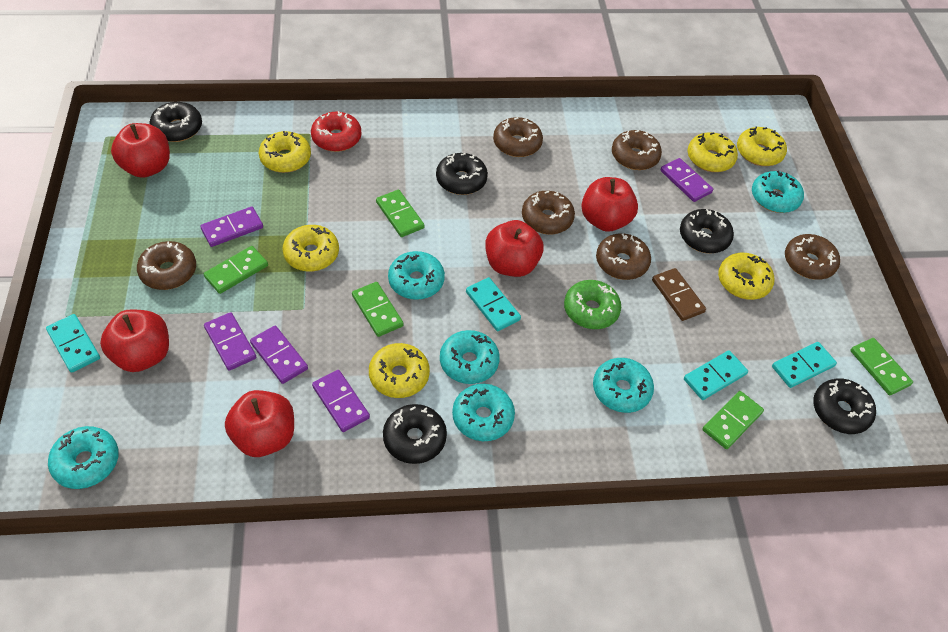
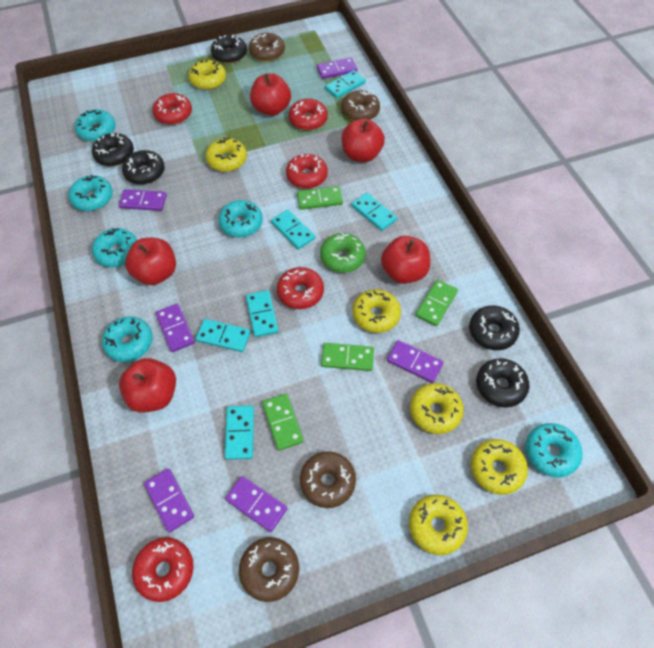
brown domino: [652,268,706,321] = 1 -> none = 0
brown donut: [137,241,196,290] [493,117,543,157] [522,191,575,235] [596,233,651,280] [612,130,662,170] [785,234,840,280] = 6 -> [239,537,299,602] [249,33,285,61] [300,451,356,508] [341,90,380,121] = 4
green domino: [204,246,268,294] [352,282,403,337] [376,190,424,237] [702,391,764,449] [850,338,913,395] = 5 -> [262,394,304,451] [297,186,343,210] [321,343,374,371] [415,279,458,326] = 4
purple domino: [200,207,263,247] [204,312,256,371] [250,326,308,384] [312,370,370,432] [660,158,713,202] = 5 -> [119,189,167,211] [144,468,194,533] [155,303,195,352] [225,476,288,532] [317,58,357,79] [387,340,443,383] = 6
red donut: [311,111,361,152] = 1 -> [132,537,194,602] [152,93,192,125] [277,267,324,309] [286,154,328,189] [289,99,328,130] = 5
turquoise domino: [46,314,100,373] [466,277,521,331] [684,350,748,400] [772,342,837,388] = 4 -> [196,319,251,352] [225,405,254,460] [246,290,279,337] [271,210,315,249] [325,70,366,98] [352,193,397,231] = 6

